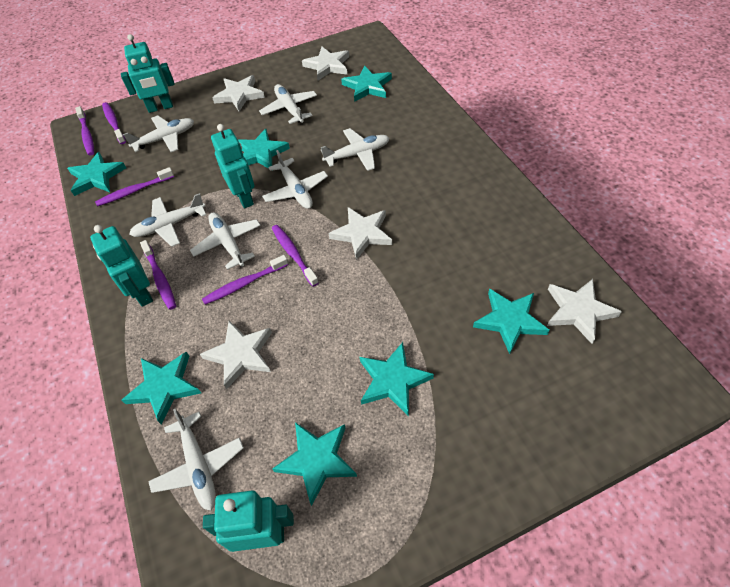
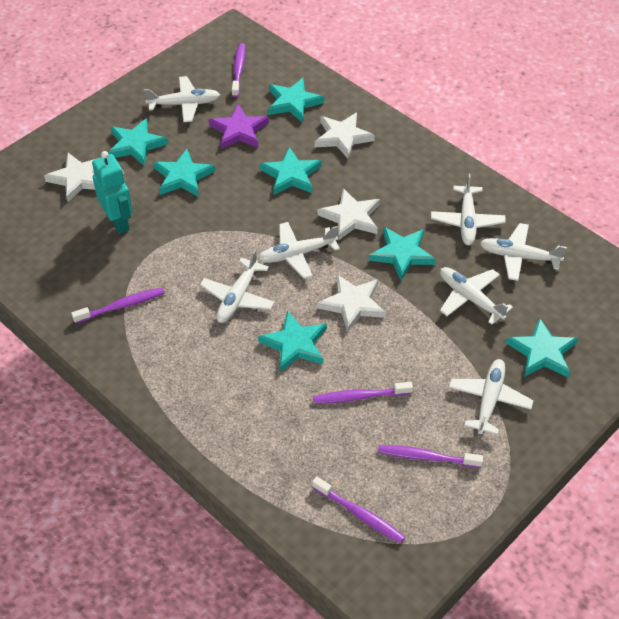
purple star: none = 0 -> [209,104,269,149] = 1
purple toothbrush: [75,106,94,155] [95,167,174,207] [102,102,126,144] [140,240,176,310] [202,255,288,305] [272,225,319,287] = 6 -> [71,287,164,324] [232,43,245,97] [312,476,405,544] [313,382,413,404] [378,445,483,468] = 5
turquoise robot: [90,225,153,307] [121,34,175,113] [203,490,294,552] [211,124,255,208] = 4 -> [92,151,133,234] = 1
white star: [200,321,272,389] [212,75,265,112] [302,47,349,80] [329,207,392,260] [547,279,622,344] = 5 -> [44,152,98,202] [315,112,375,159] [317,274,386,333] [318,188,380,241] = 4

